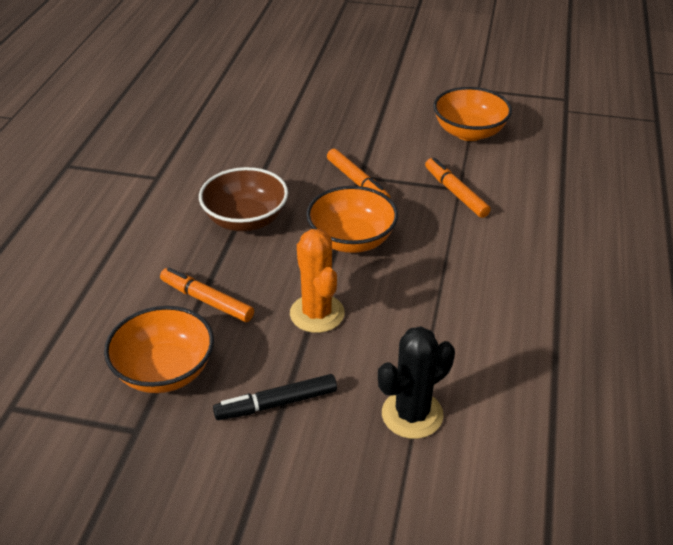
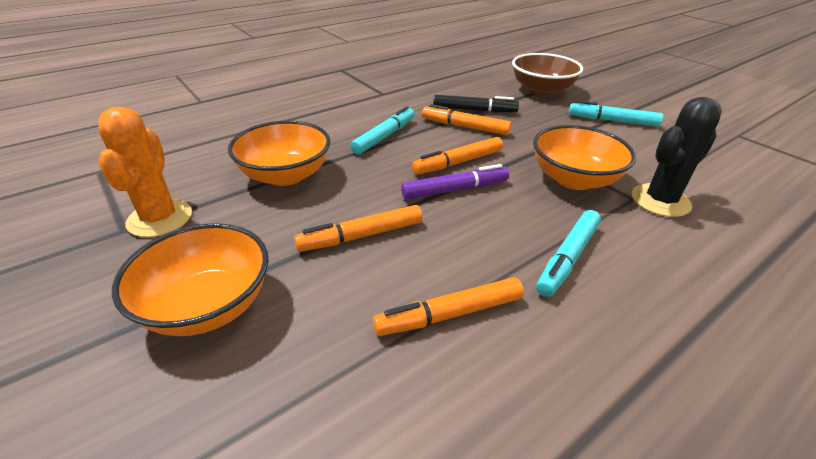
orange marker: [160,267,254,322] [327,149,390,198] [425,158,491,218] = 3 -> [294,205,423,252] [373,277,524,336] [412,137,503,175] [422,104,512,135] = 4
purple marker: none = 0 -> [401,164,509,199] = 1
turquoise marker: none = 0 -> [350,106,415,155] [536,210,601,297] [569,100,663,127] = 3

